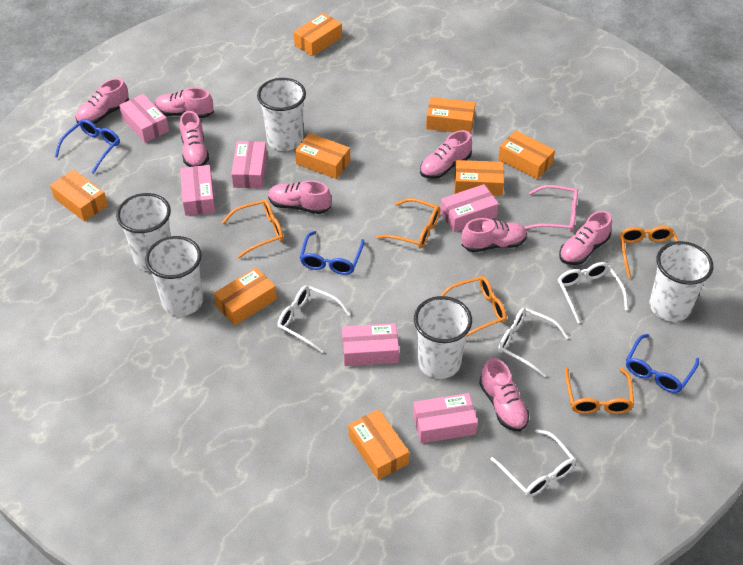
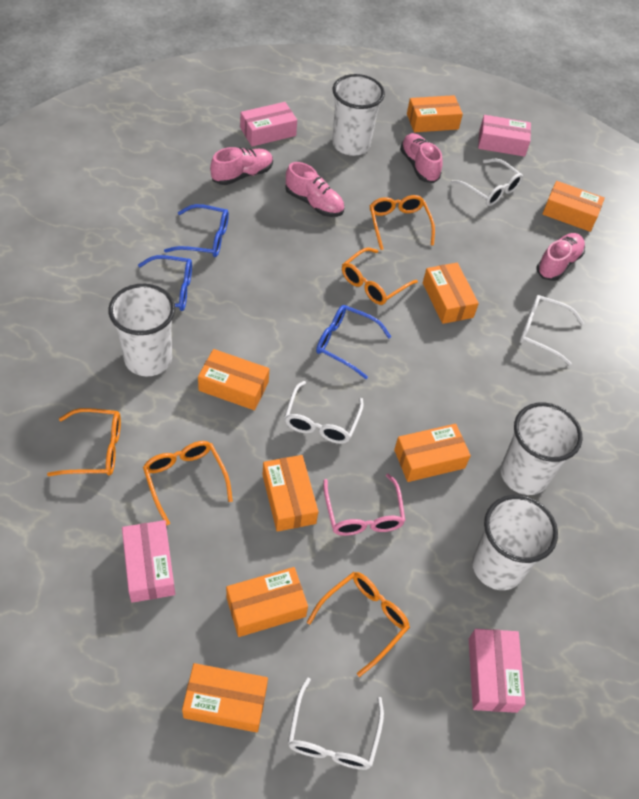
pink box: [119,94,169,143] [180,165,215,216] [231,141,267,189] [342,323,399,366] [413,393,478,443] [440,184,499,232] = 6 -> [122,520,175,603] [240,102,297,147] [469,629,525,713] [478,115,531,157] = 4
pink shoe: [75,78,129,124] [154,88,214,118] [180,111,209,167] [268,180,331,214] [420,130,472,179] [462,218,527,252] [479,358,529,431] [559,211,612,265] = 8 -> [210,147,273,185] [285,162,344,217] [400,133,443,183] [536,233,585,281] = 4
white cup: [116,193,171,271] [145,236,203,316] [257,78,306,151] [414,296,472,379] [650,241,713,322] = 5 -> [108,284,175,376] [332,74,385,156] [472,495,558,590] [501,402,582,495] = 4

